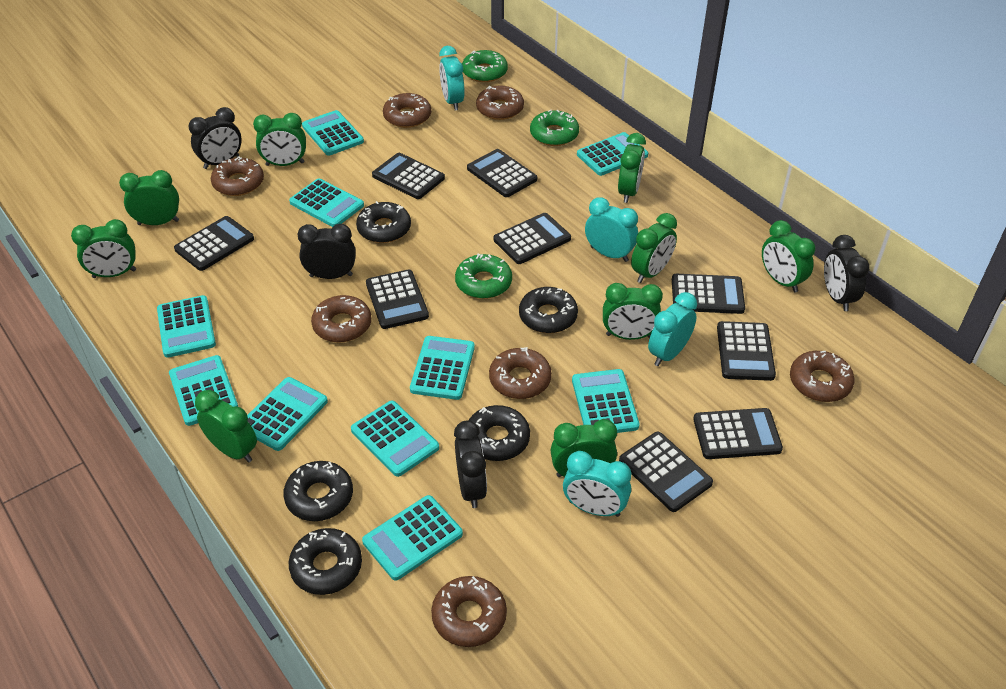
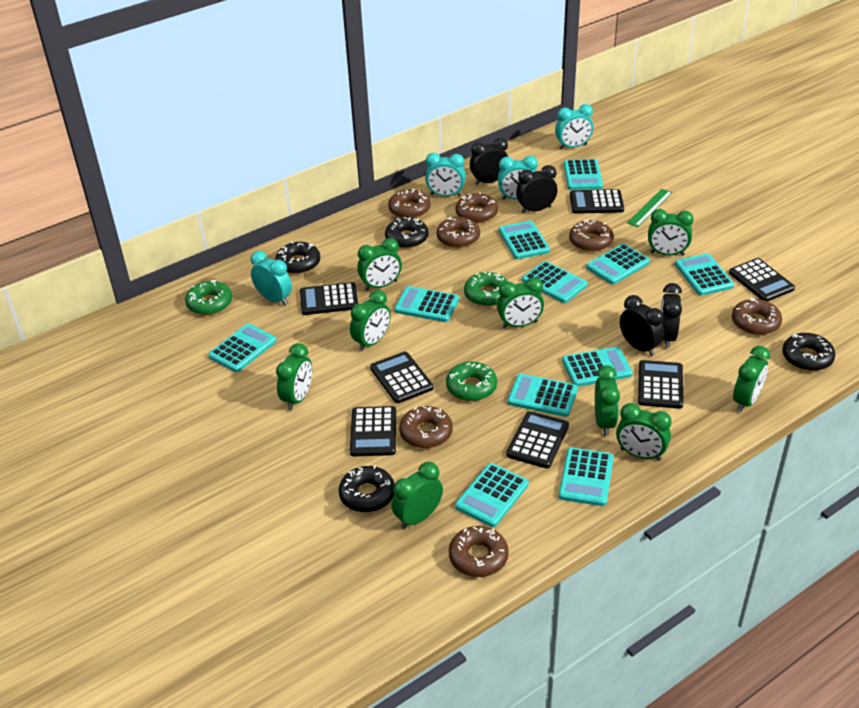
black calculator: [174,216,254,271] [366,269,429,329] [372,153,445,199] [467,149,537,197] [494,213,571,264] [619,432,713,512] [672,274,745,314] [693,408,783,459] [717,321,776,381] = 9 -> [300,282,358,315] [350,406,396,456] [370,352,433,403] [507,411,569,468] [570,189,624,214] [638,360,684,409] [729,258,795,301] = 7
black donut: [283,461,353,521] [289,528,362,595] [356,201,411,243] [468,405,530,461] [519,287,578,333] = 5 -> [275,241,320,274] [339,465,395,512] [385,217,428,248] [782,333,835,371] = 4
green ruler: none = 0 -> [627,189,672,227] = 1
turquoise calculator: [157,295,216,358] [169,355,238,426] [247,377,328,451] [289,178,364,227] [302,110,364,156] [351,401,439,477] [362,495,463,581] [410,336,475,400] [572,369,640,433] [577,132,648,176] = 10 -> [208,323,277,372] [394,286,459,322] [455,463,529,527] [499,220,550,259] [508,374,578,417] [522,261,588,303] [559,448,614,506] [562,347,633,387] [564,159,603,190] [586,244,650,284] [675,253,734,296] = 11

